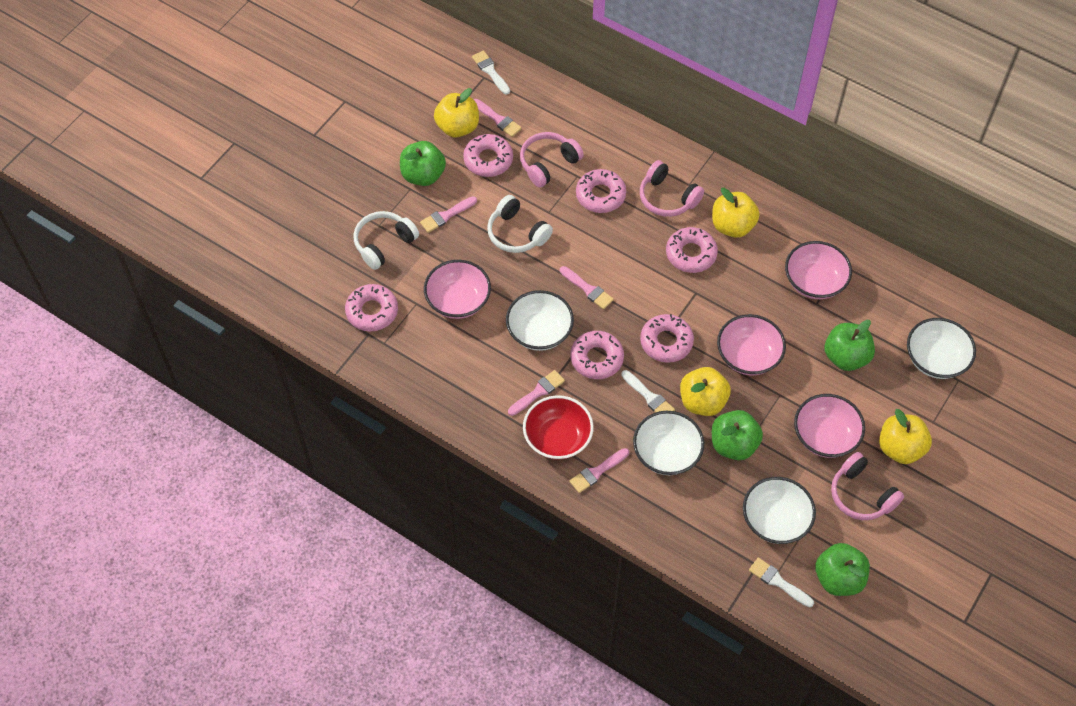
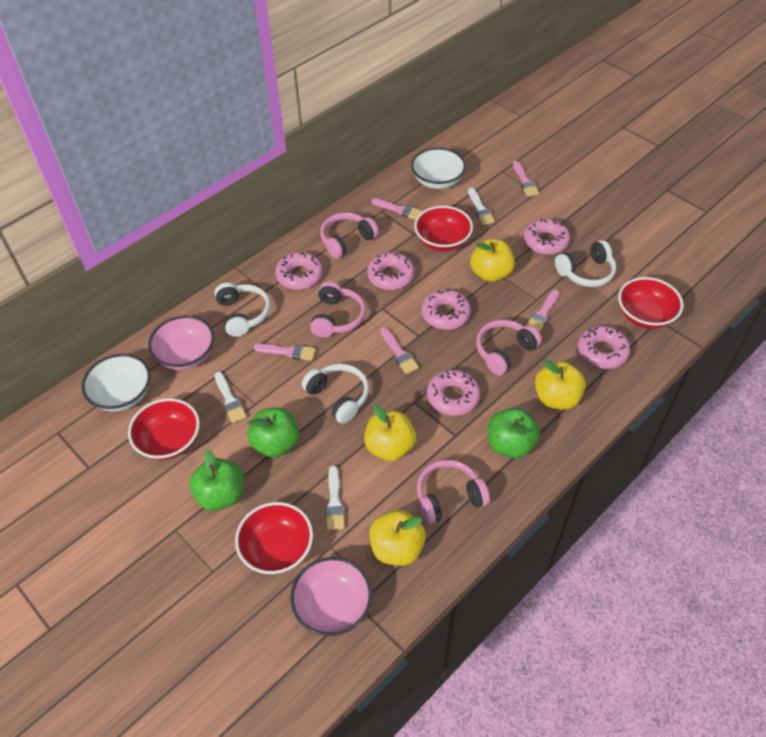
green apple: [400,141,446,186] [712,410,763,460] [815,543,870,596] [825,320,875,371] = 4 -> [189,449,244,511] [247,408,299,458] [488,408,540,458] = 3
pink bowl: [424,260,491,319] [717,314,786,375] [785,241,852,299] [794,394,865,458] = 4 -> [148,316,214,370] [290,557,372,636] = 2
pink headphones: [520,132,584,187] [640,160,704,217] [831,452,904,520] = 3 -> [310,282,366,337] [320,212,379,259] [417,460,490,524] [476,320,542,376] = 4
red bowl: [523,395,594,460] = 1 -> [128,398,200,460] [235,502,313,574] [414,206,473,251] [618,277,683,329] = 4
white bowl: [506,290,574,351] [633,411,704,475] [743,477,816,544] [907,318,976,379] = 4 -> [82,354,151,411] [411,147,466,189] = 2
white headphones: [353,211,419,270] [487,195,553,253] = 2 -> [214,282,270,337] [302,364,369,424] [555,240,616,287] = 3

